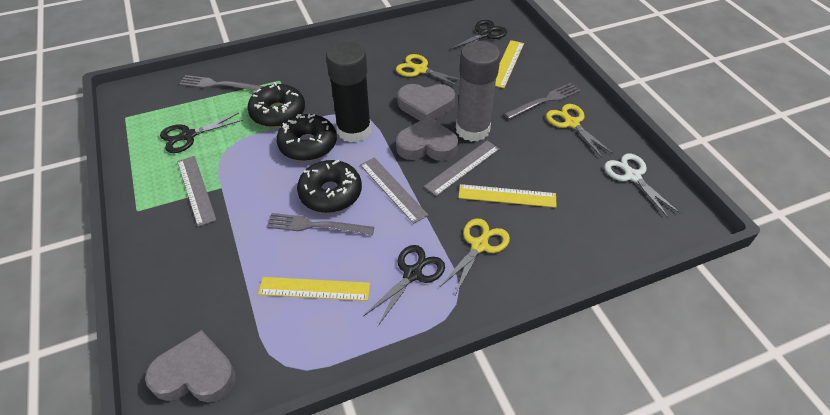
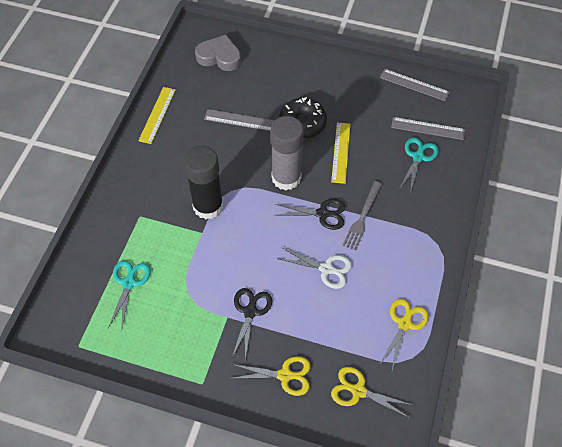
black donut: [247,82,305,128] [276,114,337,161] [297,160,362,213] = 3 -> [279,97,327,139] = 1
black scissors: [160,113,243,153] [364,245,445,326] [449,20,507,56] = 3 -> [232,288,272,360] [276,199,345,230] = 2
grey fork: [179,75,265,91] [266,213,374,236] [504,83,581,119] = 3 -> [343,181,382,251] = 1
grey heart: [145,330,236,402] [396,117,458,161] [397,84,455,121] = 3 -> [195,35,241,71] = 1
turquoise scissors: none = 0 -> [108,261,151,328] [399,138,439,193] = 2
yellow ruler: [258,277,370,301] [458,184,557,208] [495,40,524,88] = 3 -> [138,87,176,144] [331,122,350,184] = 2

